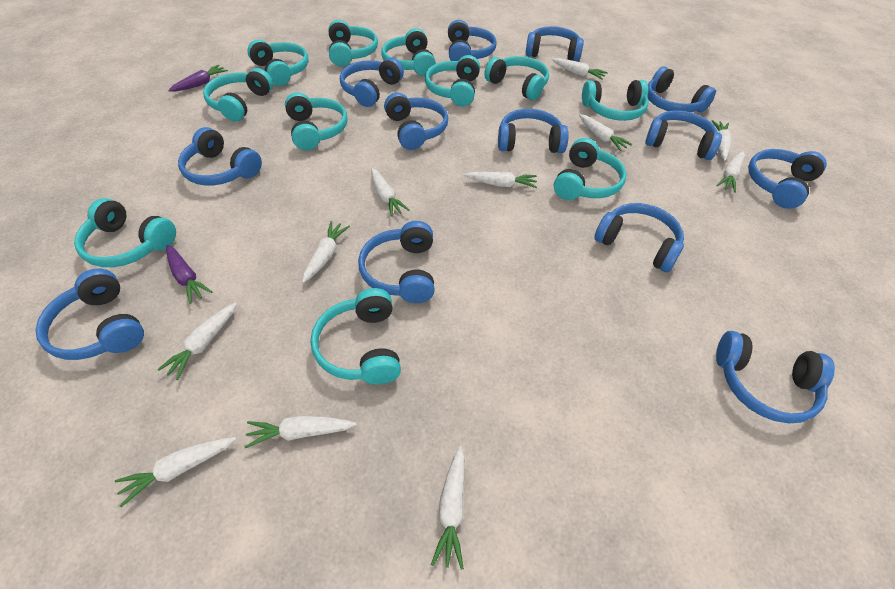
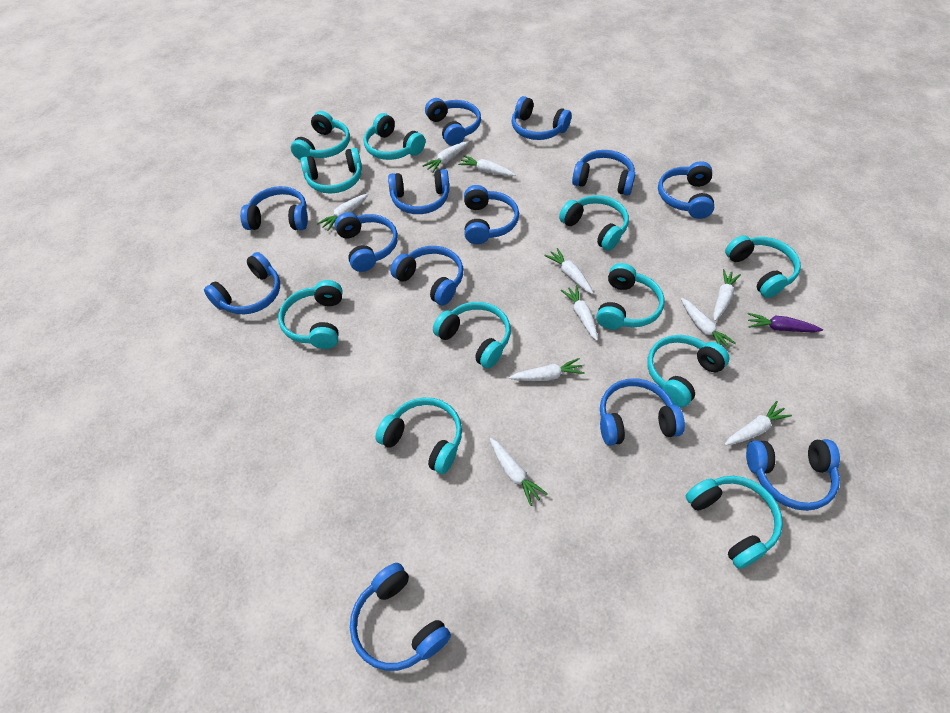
purple carrot: [166,245,212,304] [168,65,228,92] = 2 -> [748,313,823,332] = 1
white carrot: [115,437,236,507] [157,303,237,380] [244,416,357,448] [302,221,350,283] [371,168,410,217] [431,446,465,570] [464,172,537,188] [552,58,608,80] [579,114,632,151] [712,120,732,161] [716,151,745,193] = 11 -> [317,194,368,231] [423,141,469,173] [458,155,516,176] [490,438,548,506] [509,358,585,381] [544,248,593,294] [561,285,598,341] [681,298,736,348] [713,269,741,321] [724,401,792,446] = 10

